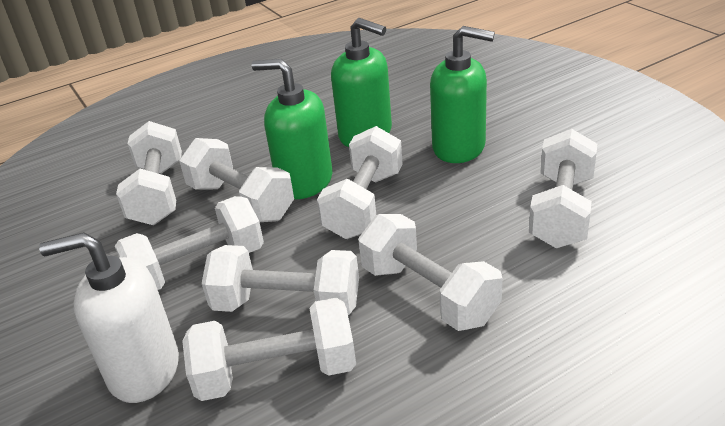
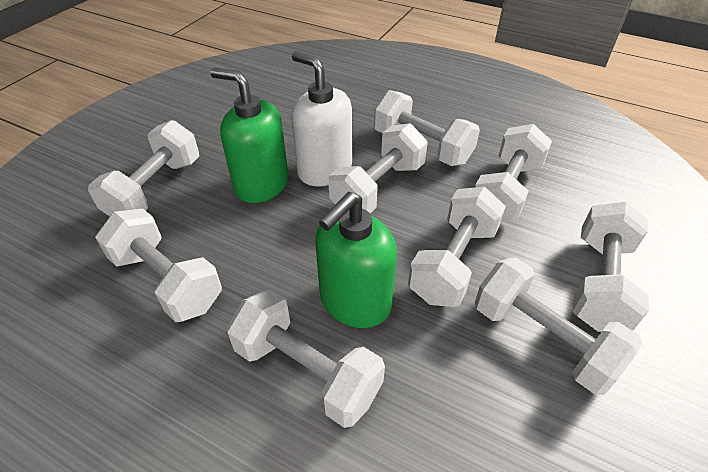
green soap dispenser: [252,59,333,199] [331,18,392,147] [430,26,495,163] = 3 -> [210,68,289,203] [315,192,397,328] = 2
white dumbbell: [115,196,264,290] [116,121,182,225] [179,138,294,222] [182,297,356,401] [202,245,359,315] [317,126,403,239] [358,214,503,331] [529,129,597,248] = 8 -> [88,120,199,216] [95,209,222,322] [227,290,385,428] [329,123,428,213] [374,90,480,166] [408,187,506,307] [475,124,552,222] [475,257,642,395] [572,202,649,332] = 9

